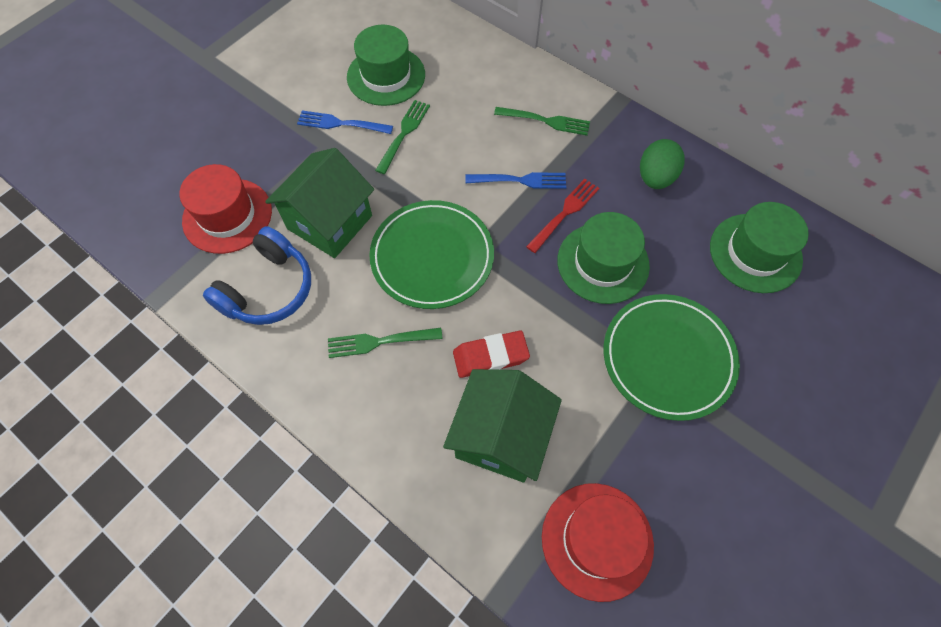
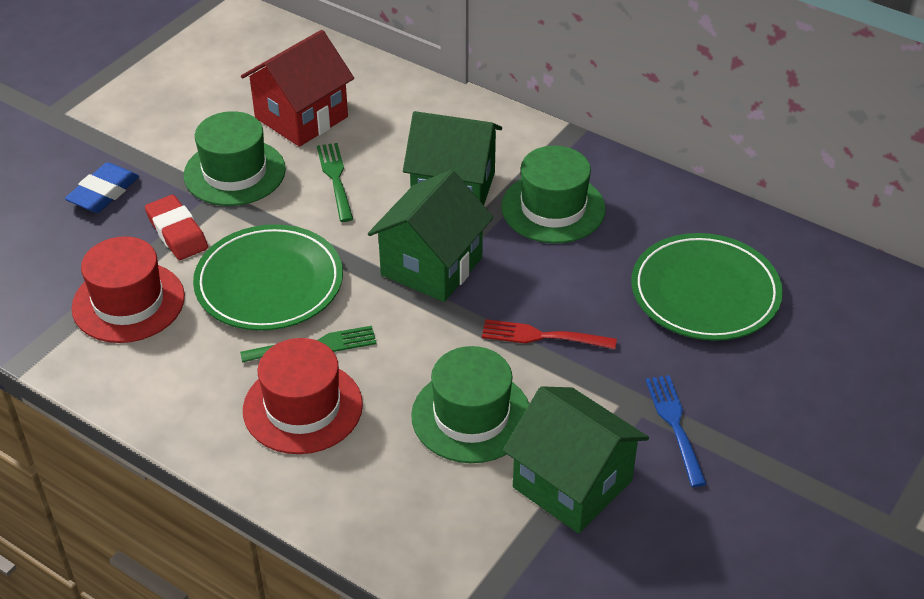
blue eraser: none = 0 -> [65,162,139,213] = 1
blue fork: [297,111,393,134] [465,172,566,189] = 2 -> [646,375,707,487] = 1
blue headphones: [203,226,311,325] = 1 -> none = 0
green egg: [640,139,685,189] = 1 -> none = 0
green fork: [328,328,443,358] [375,100,430,174] [494,107,590,136] = 3 -> [240,326,377,363] [317,143,353,222] = 2
green house: [265,148,374,258] [443,369,562,483] = 2 -> [368,170,493,302] [403,111,502,205] [503,386,649,533] = 3
red house: none = 0 -> [241,30,354,147] = 1

